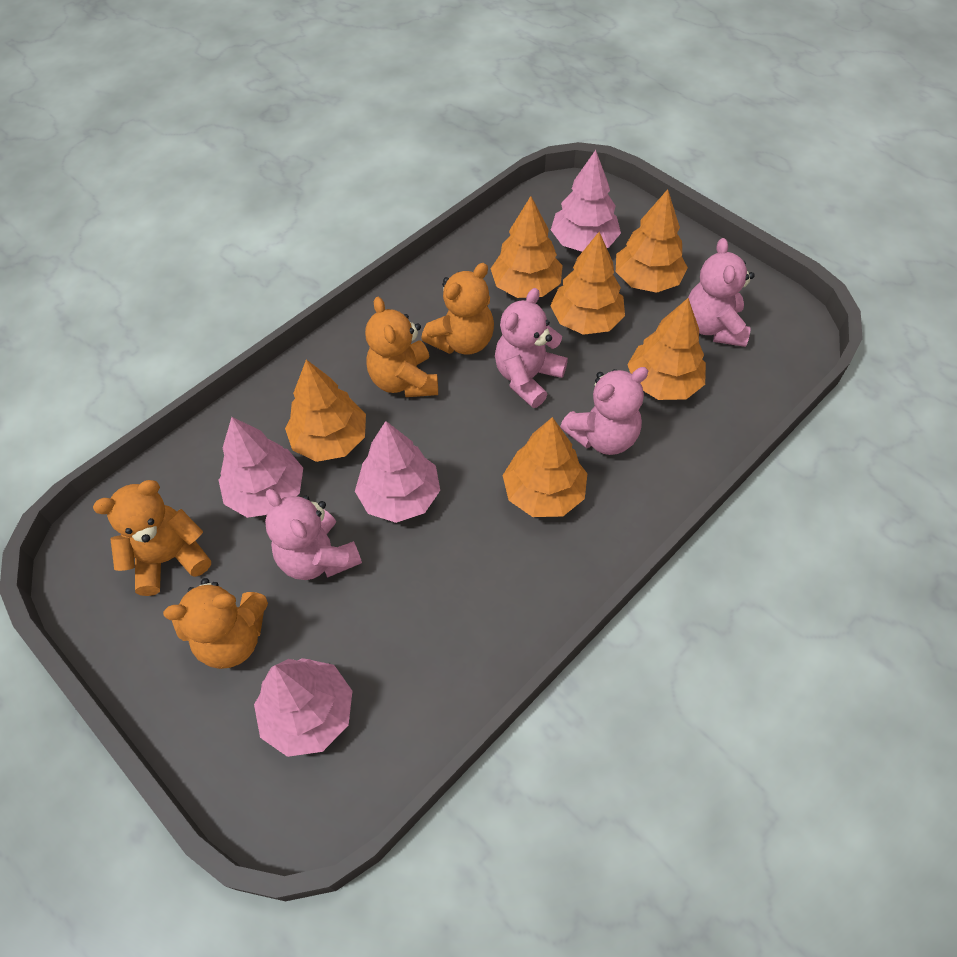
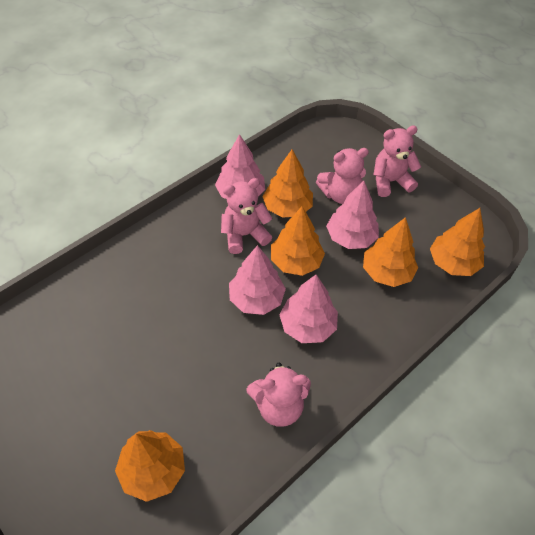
orange teddy bear: [93,480,211,596] [163,578,268,669] [365,297,438,397] [421,263,494,355] = 4 -> none = 0
orange tree: [285,360,366,462] [490,196,563,298] [503,417,587,517] [550,232,625,335] [616,189,688,293] [627,298,706,400] = 6 -> [115,430,185,502] [262,149,313,217] [271,206,325,276] [363,217,418,287] [430,208,485,276] = 5

